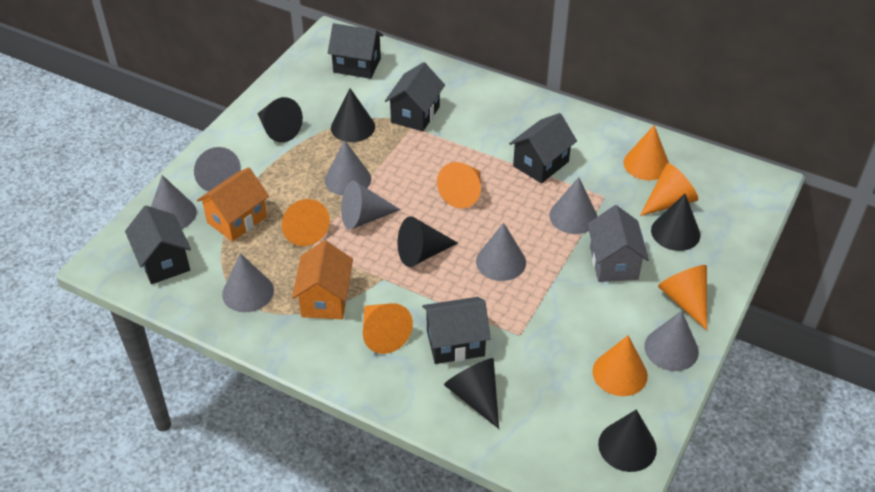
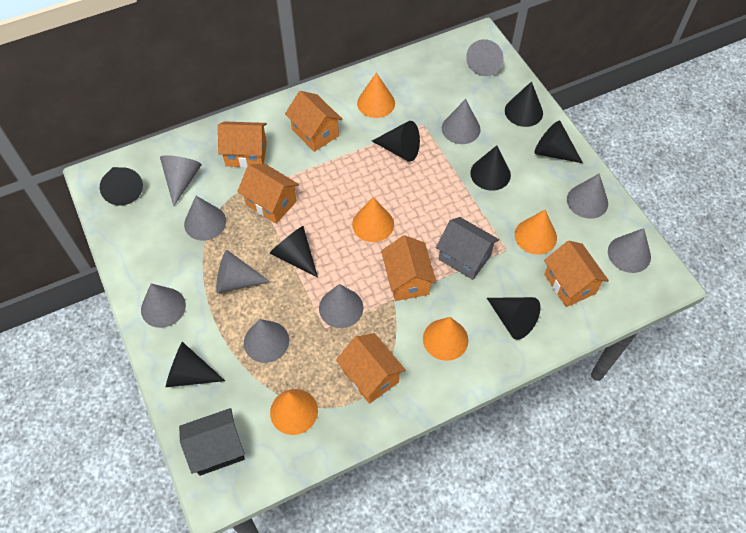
black cone: [257,97,303,143] [331,88,375,142] [398,216,458,267] [444,358,499,429] [598,409,657,472] [651,194,700,251] = 6 -> [100,167,143,205] [166,342,225,387] [270,226,318,278] [372,121,420,162] [470,145,511,191] [487,297,540,340] [505,81,543,127] [534,121,583,163] = 8
black house: [125,206,191,284] [328,23,383,79] [385,62,445,131] [422,297,491,364] [509,113,577,183] = 5 -> [179,408,245,476] = 1
grey cone: [151,175,197,229] [194,147,241,192] [222,253,274,312] [325,140,371,196] [341,181,401,230] [476,223,526,281] [549,177,598,234] [644,311,699,371] = 8 -> [141,284,186,328] [160,155,202,206] [184,196,226,241] [216,250,270,293] [244,319,289,363] [319,284,363,328] [442,99,481,144] [466,39,503,76] [567,174,608,219] [608,228,651,273] = 10
orange cone: [282,199,330,246] [363,303,413,354] [437,162,481,208] [592,336,648,396] [623,125,669,180] [640,163,698,216] [658,265,707,330] = 7 -> [270,389,318,435] [352,197,394,242] [357,73,395,118] [423,317,468,361] [515,210,557,255] = 5
orange house: [197,167,269,241] [292,241,353,319] = 2 -> [218,122,267,168] [237,163,299,224] [285,91,343,152] [336,333,406,404] [381,235,437,301] [544,241,609,307] = 6

